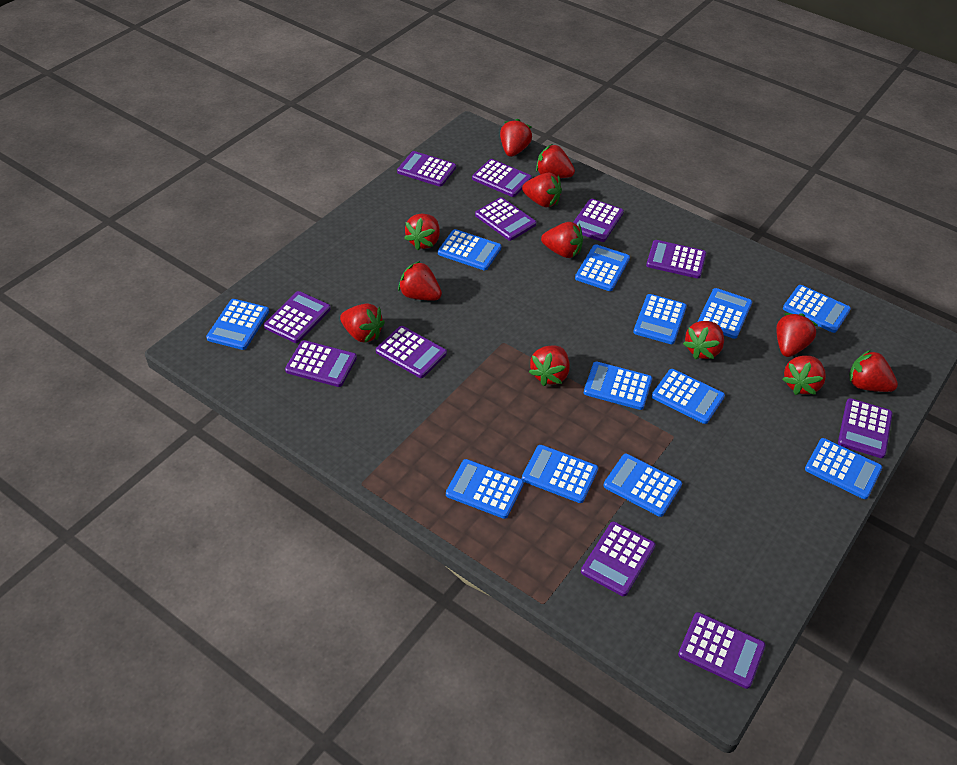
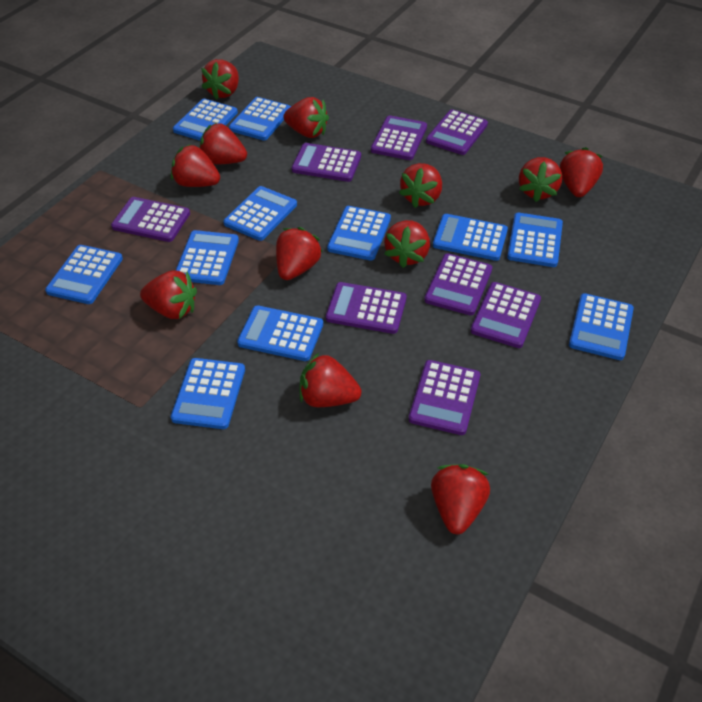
blue calculator: [206,299,269,350] [438,229,501,270] [446,459,524,519] [522,445,598,503] [575,244,630,291] [584,361,652,410] [603,454,682,517] [633,294,687,344] [652,369,725,424] [698,288,752,339] [783,285,851,333] [805,438,882,499] = 12 -> [45,245,123,304] [171,358,245,429] [173,99,238,141] [176,230,239,285] [223,186,297,241] [229,97,291,141] [237,305,323,361] [327,206,391,261] [433,214,508,261] [507,213,563,267] [569,293,634,360] = 11
purple calculator: [264,291,331,343] [285,340,357,387] [376,326,447,378] [397,151,456,187] [472,159,532,197] [475,197,536,241] [573,199,624,242] [581,522,656,596] [646,240,706,278] [678,612,765,689] [838,398,893,458] = 11 -> [111,197,190,242] [292,143,361,182] [326,282,407,334] [371,115,427,160] [409,360,480,435] [424,253,492,315] [426,109,488,155] [471,282,541,348] = 8

